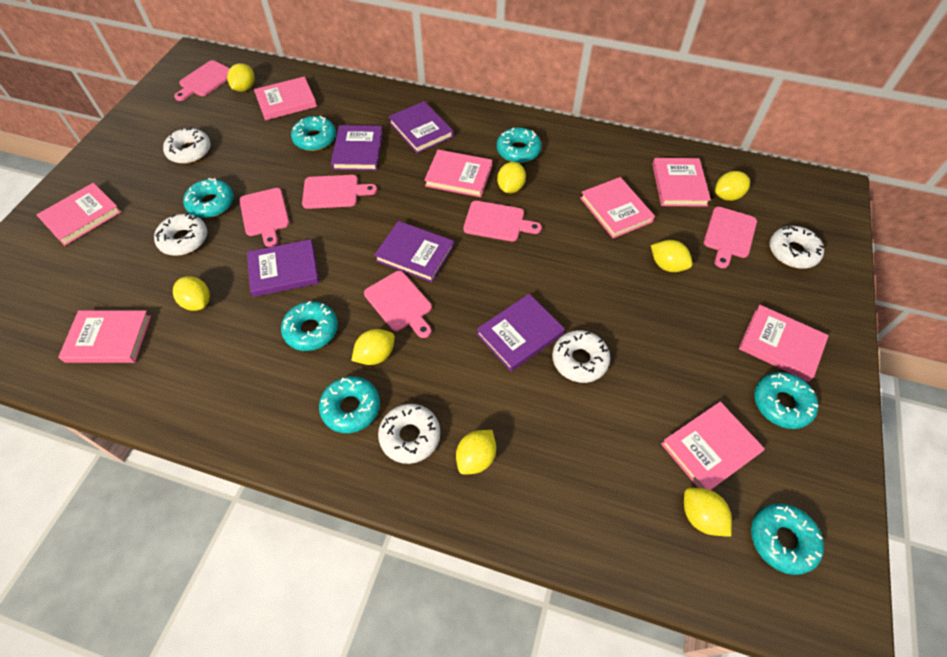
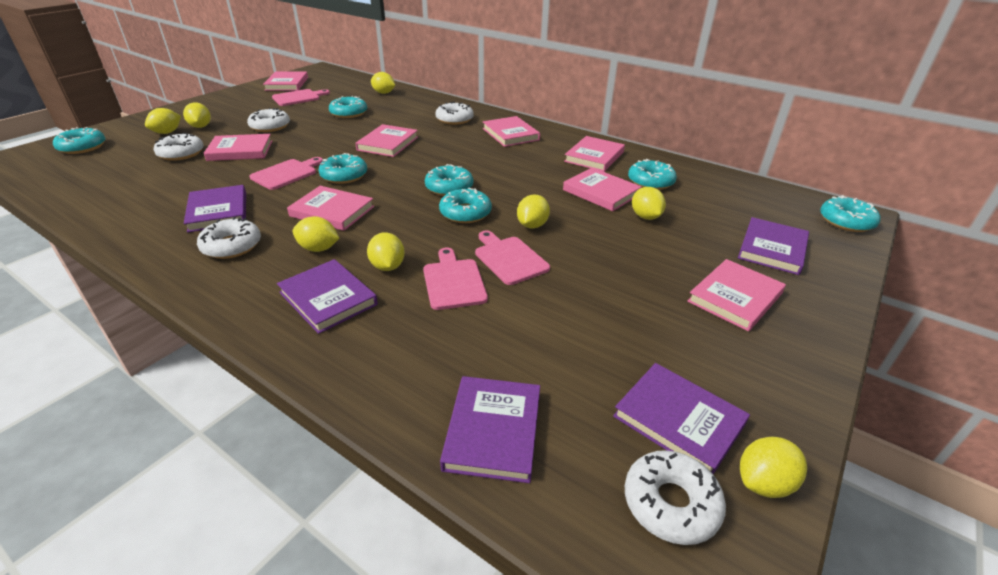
pink cutting board: [174,60,230,101] [239,188,290,247] [302,175,377,209] [364,271,432,338] [463,201,542,242] [704,207,757,268] = 6 -> [249,157,323,190] [272,89,330,106] [423,248,488,310] [475,230,550,285] = 4

